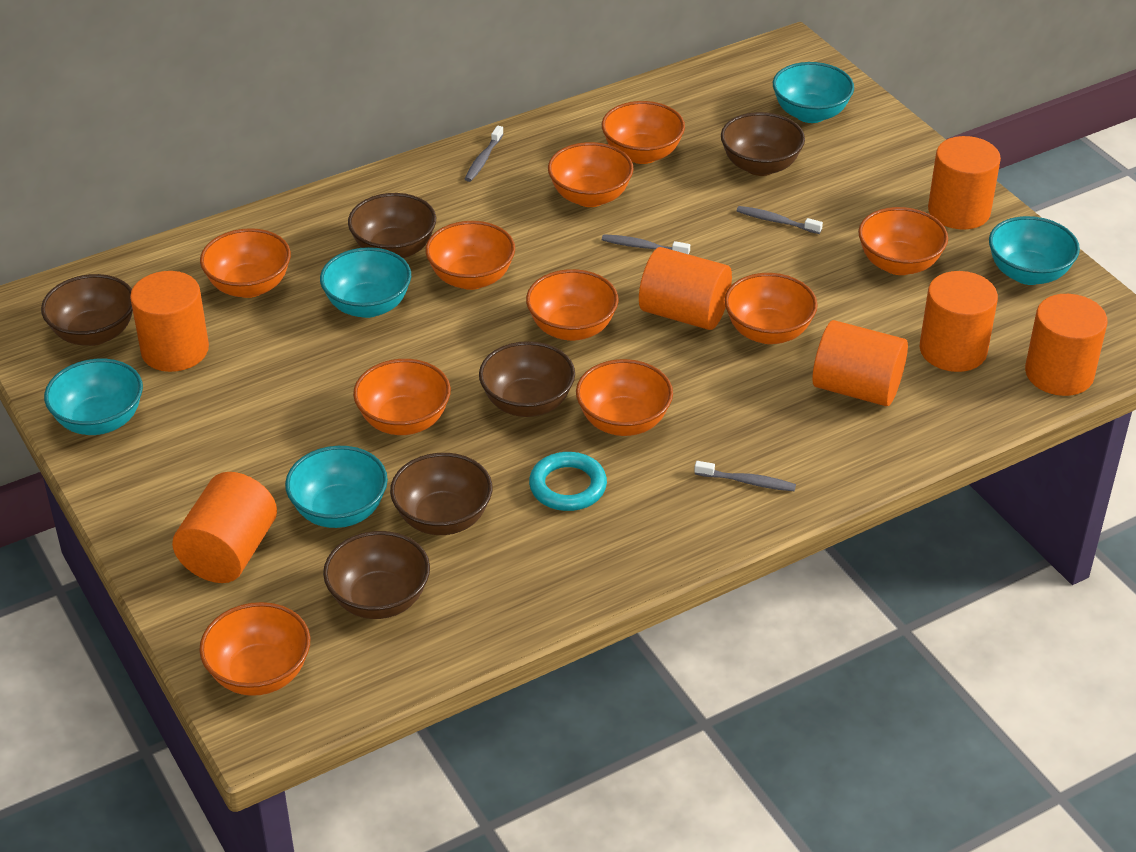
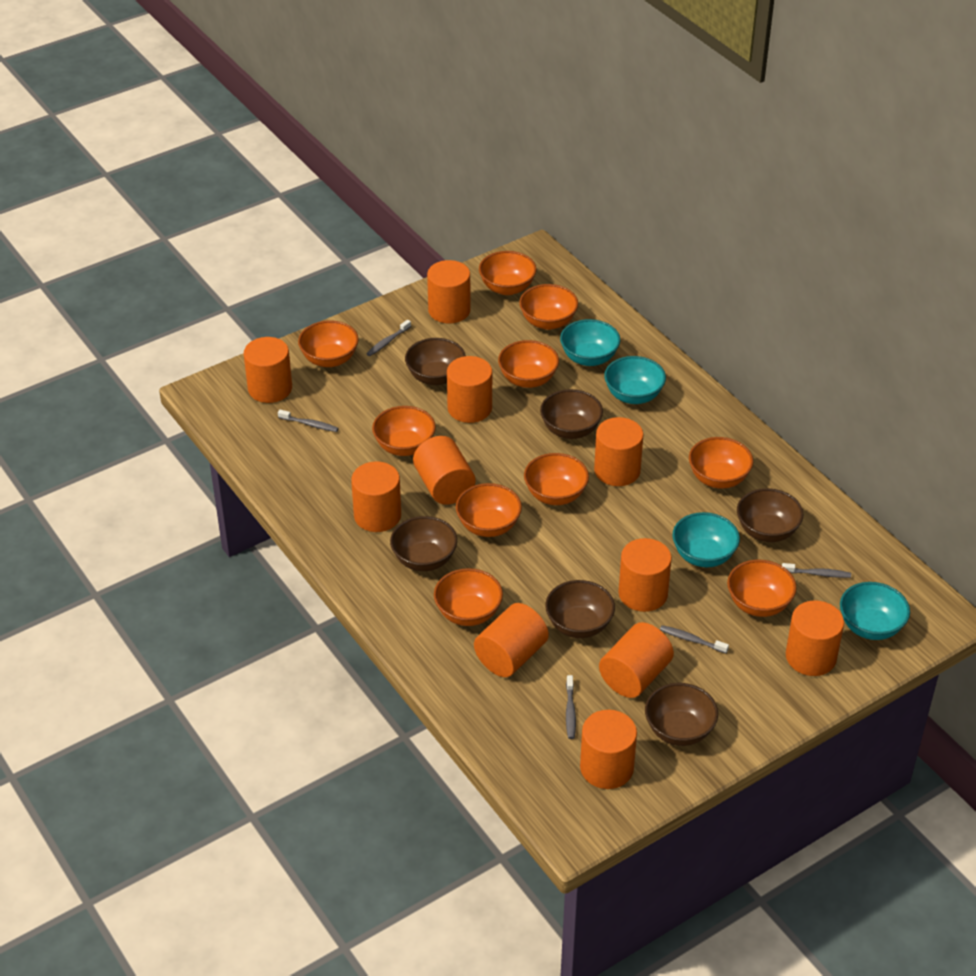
grey toothbrush: [465,126,504,182] [602,234,690,254] [694,461,796,491] [737,206,823,234] = 4 -> [278,410,339,432] [366,319,411,356] [566,675,576,739] [660,625,729,653] [782,563,851,578] = 5
orange cylinder: [130,271,209,372] [172,472,277,583] [639,247,732,330] [812,320,908,406] [920,271,998,372] [928,136,1001,230] [1025,294,1107,396] = 7 -> [244,337,292,403] [351,462,401,532] [413,436,475,505] [427,260,471,323] [447,356,492,423] [474,603,549,677] [580,710,637,789] [594,417,644,486] [599,622,674,698] [618,538,672,612] [786,600,844,676] = 11
turquoise bowl: [44,359,143,435] [285,446,388,528] [320,247,411,318] [773,62,854,123] [989,216,1080,285] = 5 -> [560,319,620,366] [604,356,666,404] [672,512,740,567] [840,582,910,640] = 4
turquoise ring: [529,452,607,511] = 1 -> none = 0

